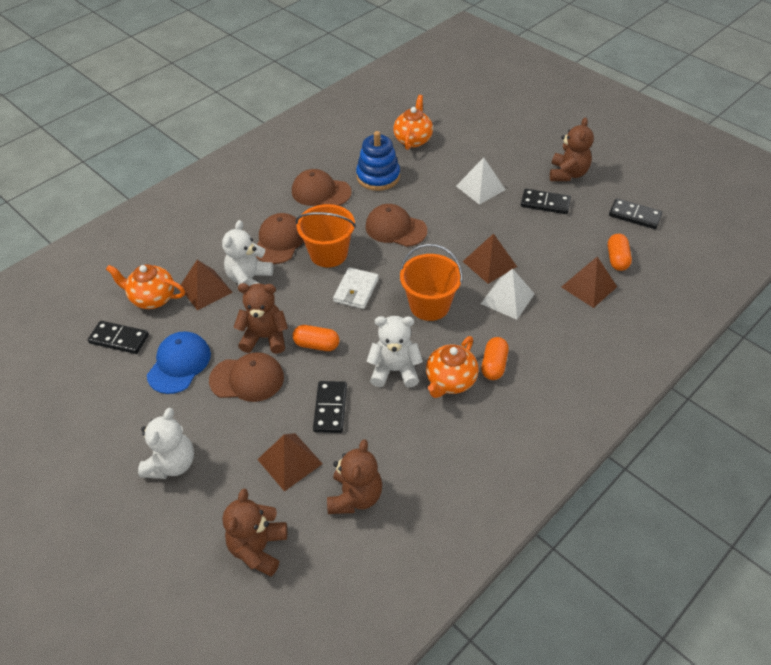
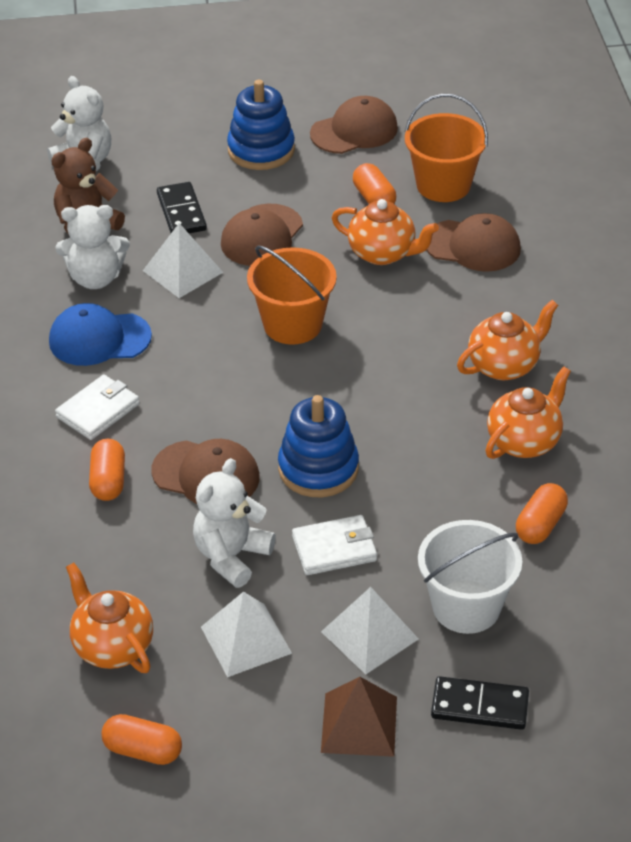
black domino: [88,321,149,354] [313,381,347,433] [521,189,571,214] [609,198,662,229] = 4 -> [157,182,207,233] [431,676,529,730] = 2
blue stacking toy: [356,131,400,191] = 1 -> [227,80,295,170] [278,395,359,497] = 2
brown pyramid: [181,260,233,311] [257,433,323,492] [462,233,517,284] [561,257,617,308] = 4 -> [321,677,397,757] = 1
brown teddy bear: [223,489,287,576] [233,283,288,354] [327,439,382,514] [550,118,594,181] = 4 -> [51,138,125,235] = 1
orange capsule: [292,325,340,351] [481,337,509,380] [608,234,632,271] = 3 -> [89,439,125,501] [101,714,182,765] [353,163,396,204] [516,483,568,544] = 4
orange teapot: [106,264,185,309] [393,95,433,150] [426,336,479,398] = 3 -> [66,563,153,673] [332,199,439,265] [457,300,558,380] [485,366,571,459] = 4
white bucket: none = 0 -> [418,520,522,634] = 1
white pyramid: [456,157,506,205] [481,268,535,320] = 2 -> [143,223,223,298] [201,592,292,677] [321,587,419,675] = 3
white wallet: [333,267,379,309] = 1 -> [55,375,140,440] [292,515,377,575] = 2

